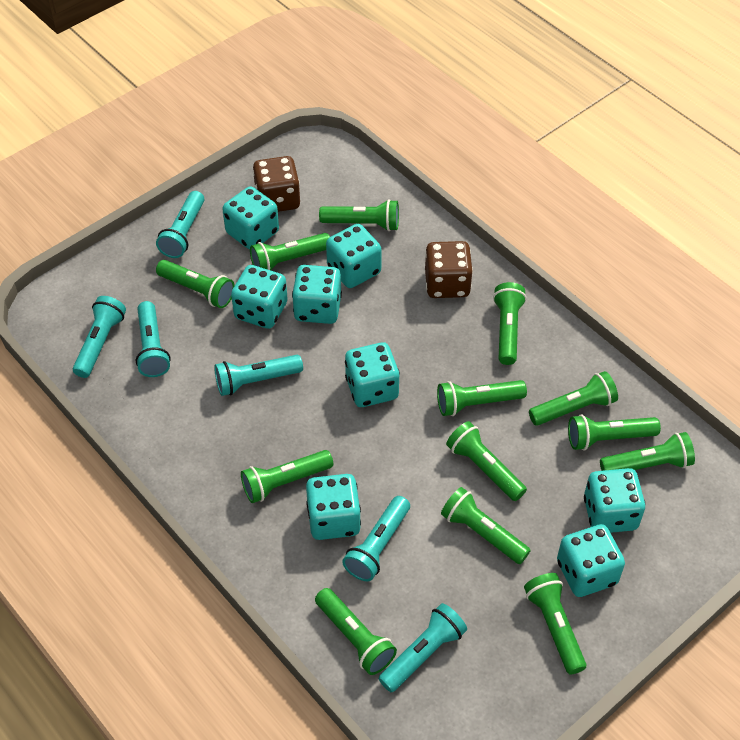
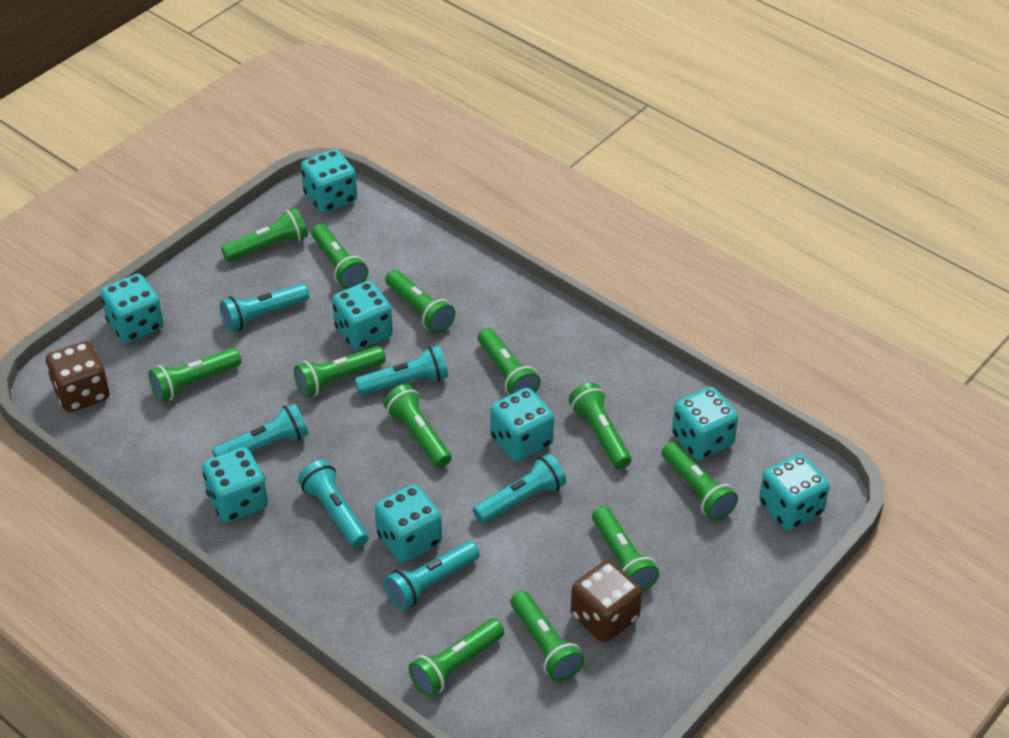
green flashlight: [156,260,235,308] [241,450,334,503] [250,233,330,270] [315,588,397,675] [319,199,399,231] [437,380,527,416] [441,487,531,564] [446,421,527,501] [493,282,527,365] [524,573,586,674] [529,371,618,426] [568,414,661,450] [600,432,695,471] = 13 -> [148,348,241,402] [221,208,308,262] [294,346,386,397] [311,224,368,289] [383,384,452,468] [385,270,455,333] [409,619,504,697] [478,328,541,395] [510,591,584,681] [569,382,631,469] [592,506,659,592] [662,442,738,520] = 12

